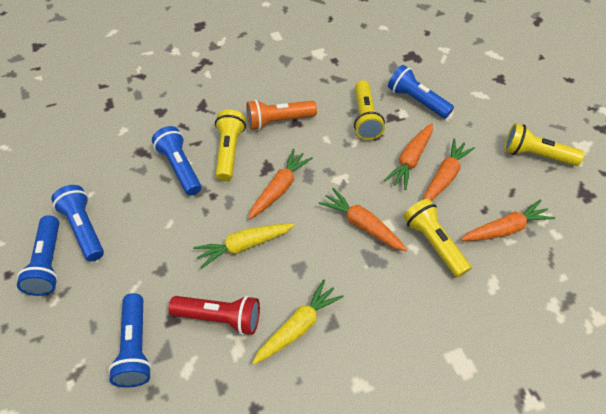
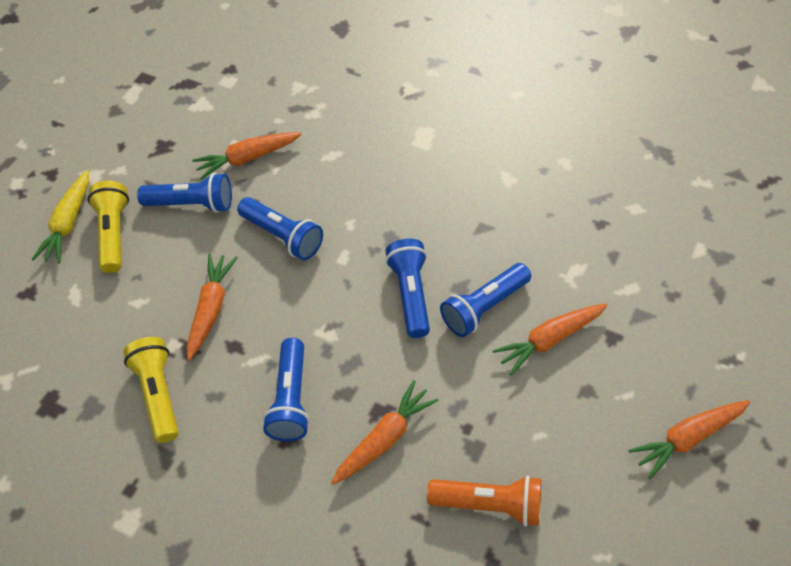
red flashlight: [169,295,260,335] = 1 -> none = 0
yellow carrot: [193,224,295,269] [252,279,344,365] = 2 -> [32,170,89,264] = 1
yellow flashlight: [215,109,246,181] [354,80,385,140] [403,199,471,278] [504,123,584,166] = 4 -> [87,181,129,273] [123,337,179,443] = 2

